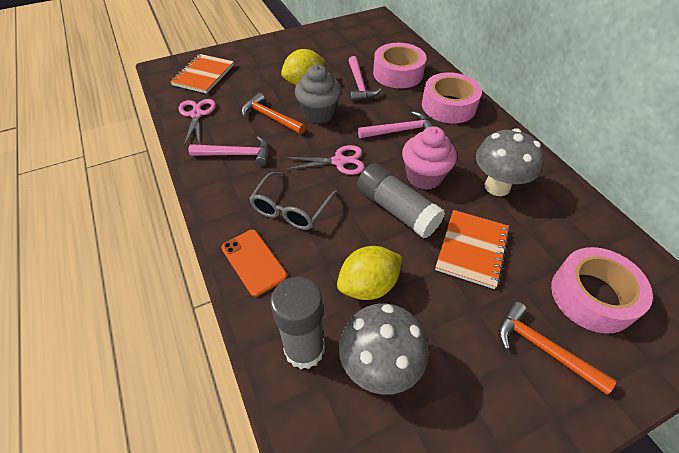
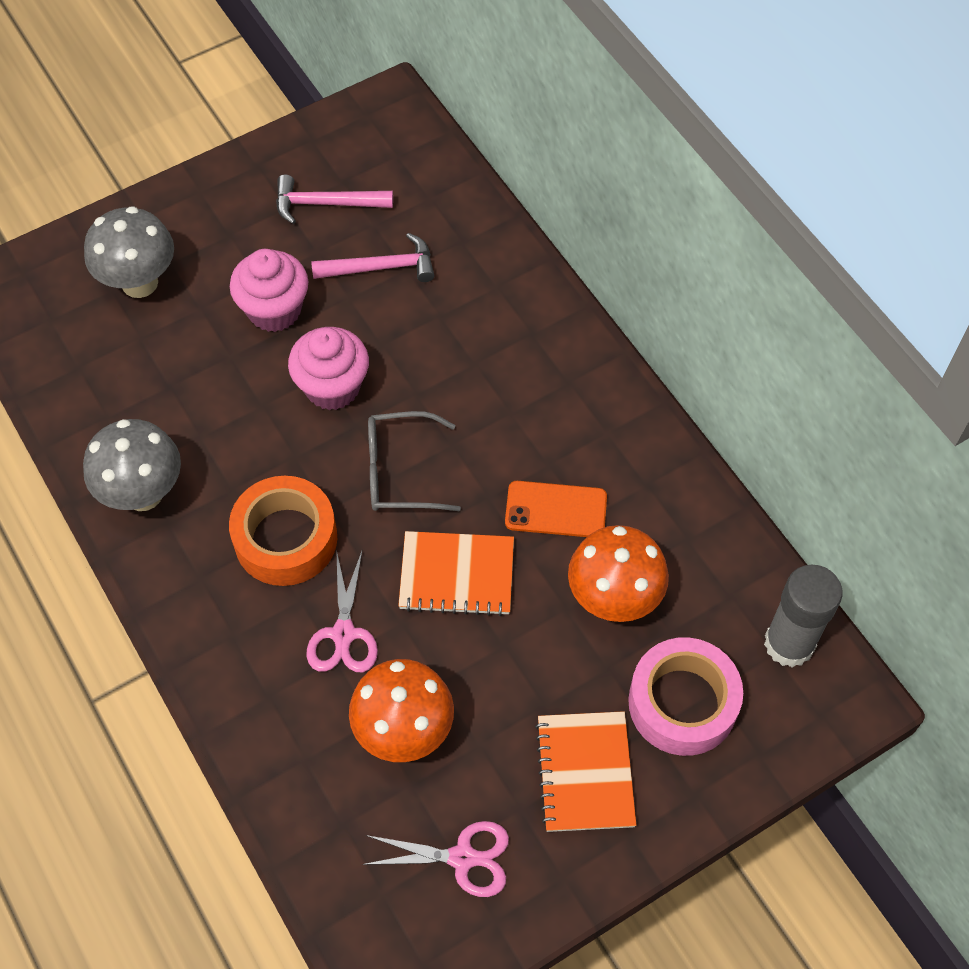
grey cupcake: [295,65,342,123] = 1 -> none = 0
grey glue stick: [270,277,325,369] [357,163,445,238] = 2 -> [764,565,842,667] = 1
orange hammer: [241,93,306,134] [498,302,616,394] = 2 -> none = 0
orange mushroom: none = 0 -> [349,659,454,762] [568,525,669,622] = 2
orange tape: none = 0 -> [229,476,337,586] = 1
pink cupcake: [402,126,457,190] = 1 -> [230,249,309,332] [288,327,369,410] = 2
pink hammer: [189,136,269,166] [348,56,381,101] [358,111,433,138] = 3 -> [276,175,393,224] [311,233,435,282] = 2
pink tape: [373,43,427,88] [422,72,482,123] [551,247,653,334] = 3 -> [628,637,743,756] = 1
yellow lemon: [281,49,325,85] [337,246,402,300] = 2 -> none = 0

